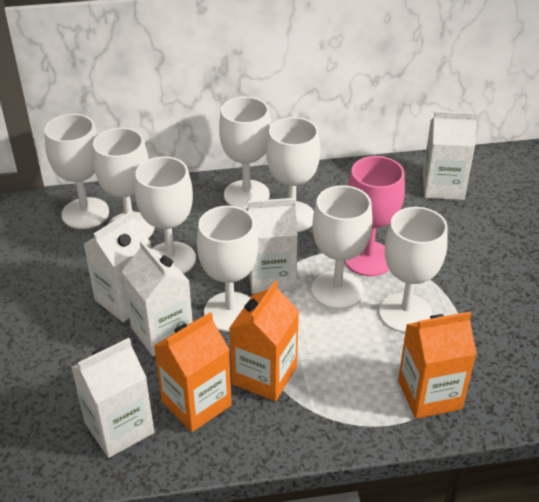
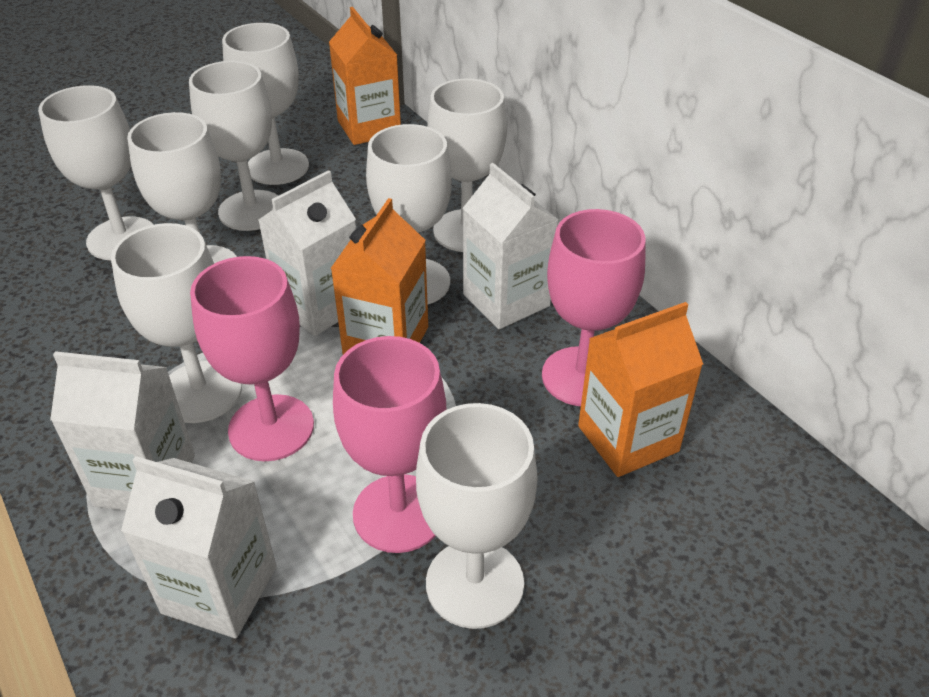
pink goblet: [344,156,405,276] = 1 -> [190,256,314,461] [333,336,446,553] [542,209,646,406] = 3
white carton: [71,338,154,458] [84,211,151,322] [122,240,193,356] [246,198,298,294] [423,111,477,200] = 5 -> [50,351,195,511] [121,456,277,638] [258,170,356,336] [463,163,558,329] = 4

